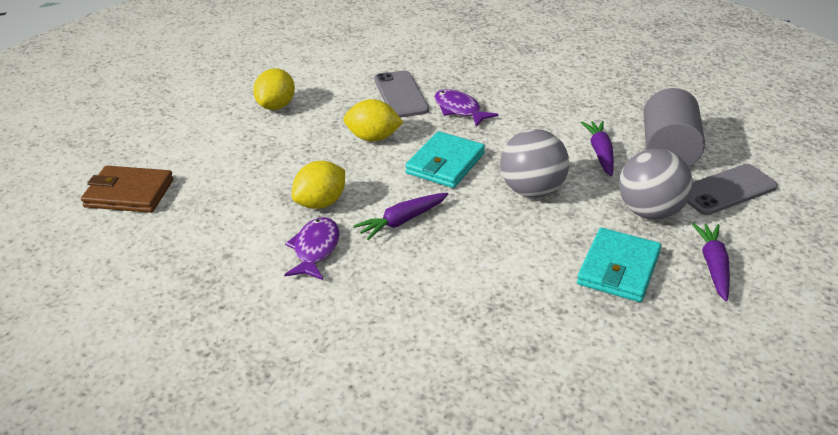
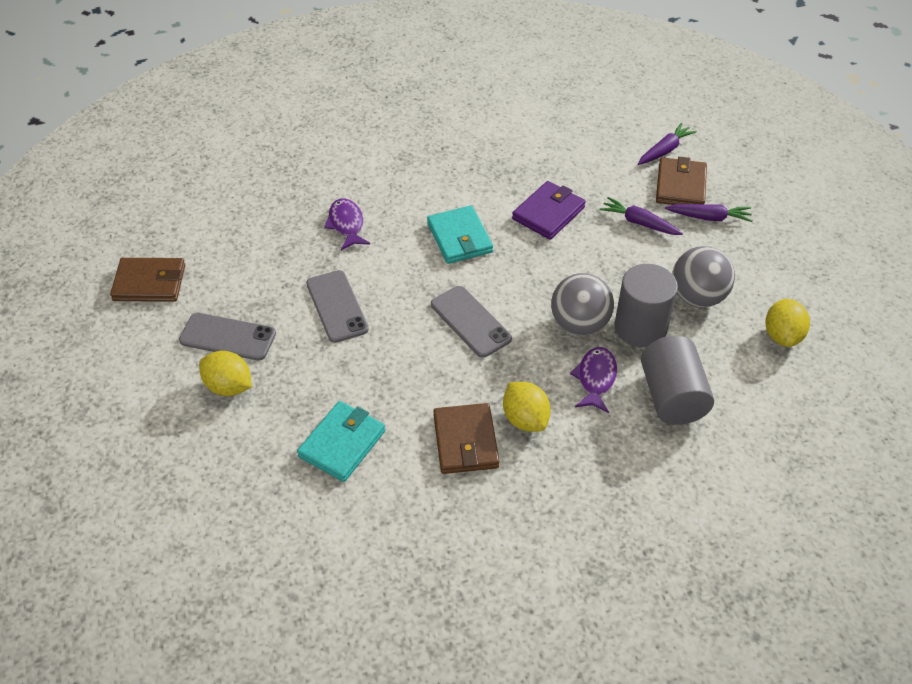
brown wallet: [81,166,173,213] = 1 -> [110,258,185,302] [433,403,500,474] [656,157,707,205] = 3
grey cylinder: [643,88,705,167] = 1 -> [614,264,678,347] [641,335,714,425] = 2
grey phone: [374,71,429,118] [687,164,778,215] = 2 -> [179,313,276,361] [306,270,369,343] [431,286,512,358] = 3
purple wallet: none = 0 -> [512,181,586,240] = 1

